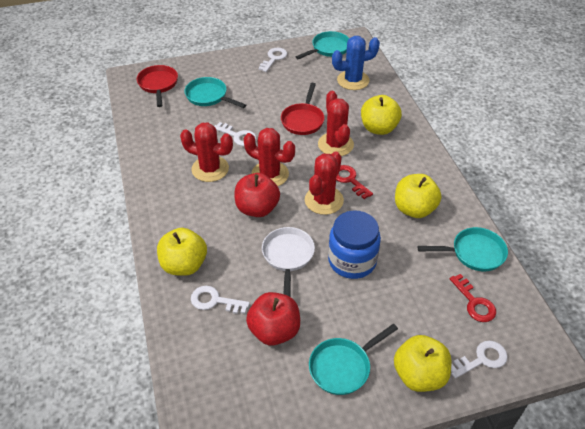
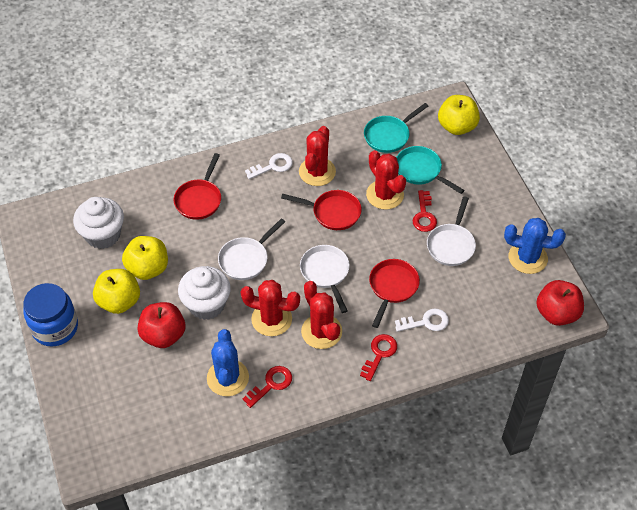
blue cactus: [332,36,380,90] = 1 -> [207,329,249,396] [504,218,566,274] = 2
red key: [336,165,373,199] [450,274,496,322] = 2 -> [243,366,292,408] [360,334,397,381] [412,190,437,232] = 3
red pan: [137,65,178,107] [281,83,325,135] = 2 -> [174,153,221,220] [281,190,362,230] [369,259,420,328] = 3
turquoise pan: [184,77,246,108] [296,31,349,59] [309,324,398,395] [418,227,508,271] = 4 -> [364,103,429,153] [396,146,464,194] = 2
white cupcake: none = 0 -> [73,197,124,249] [178,266,231,320] = 2
white key: [191,286,250,314] [214,122,256,146] [259,48,287,72] [451,341,508,379] = 4 -> [245,153,293,179] [395,309,449,332] = 2
white pan: [262,227,315,297] = 1 -> [218,218,285,280] [300,245,350,313] [427,196,476,266] = 3
yellow apple: [157,228,207,276] [361,95,402,135] [394,335,451,392] [395,174,441,218] = 4 -> [93,269,140,314] [122,236,168,280] [438,95,480,135] = 3

